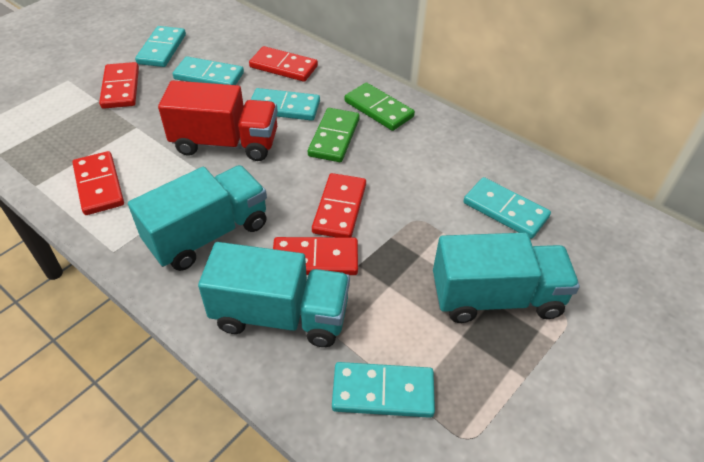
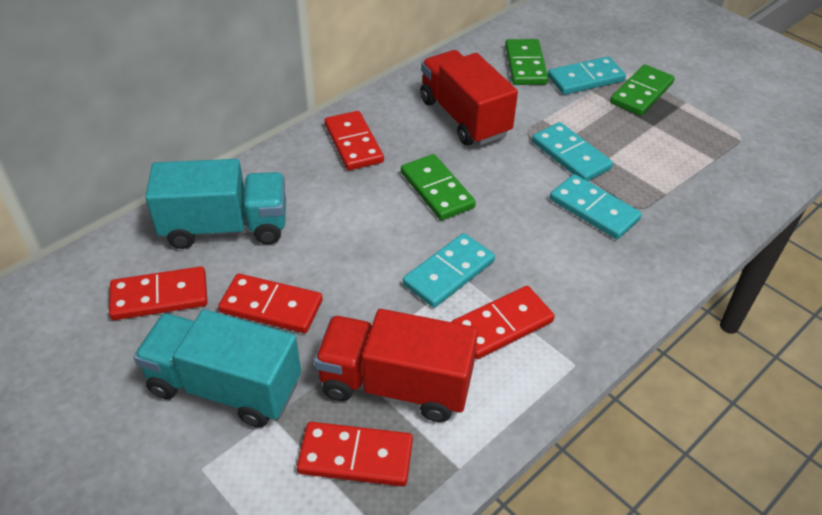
green domino: [308,108,360,162] [344,83,415,131] = 2 -> [401,154,476,220] [505,39,548,85] [610,64,675,116] = 3
red truck: [158,80,278,161] = 1 -> [314,309,478,422] [420,50,518,146] = 2
turquoise domino: [135,26,186,67] [173,56,244,85] [251,88,320,121] [332,362,435,418] [463,177,551,239] = 5 -> [403,233,495,308] [532,122,613,181] [548,57,626,95] [550,174,642,239] = 4
turquoise truck: [128,165,267,271] [198,242,350,347] [433,233,580,323] = 3 -> [134,309,301,428] [145,159,286,249] = 2

